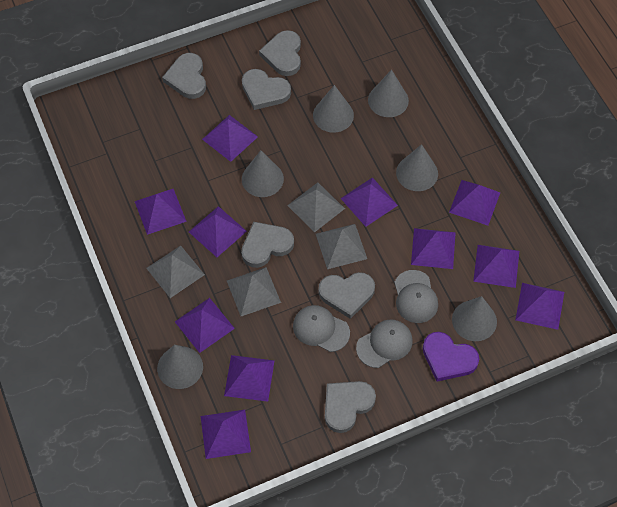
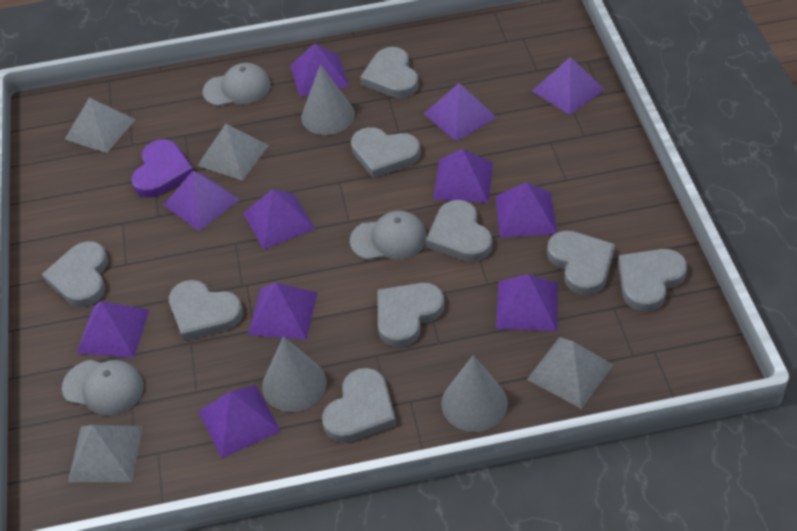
grey cone: [157,345,203,389] [242,151,284,197] [313,85,354,133] [368,70,409,117] [396,144,438,191] [452,296,497,341] = 6 -> [262,336,327,412] [301,64,355,135] [441,355,508,432] = 3
grey heart: [162,53,206,99] [241,222,294,268] [242,69,291,110] [259,30,301,76] [319,272,375,319] [325,381,376,433] = 6 -> [42,241,108,307] [169,280,243,341] [322,368,396,443] [351,127,421,178] [360,47,419,98] [378,283,444,347] [426,200,492,262] [547,231,615,295] [618,249,687,312] = 9

